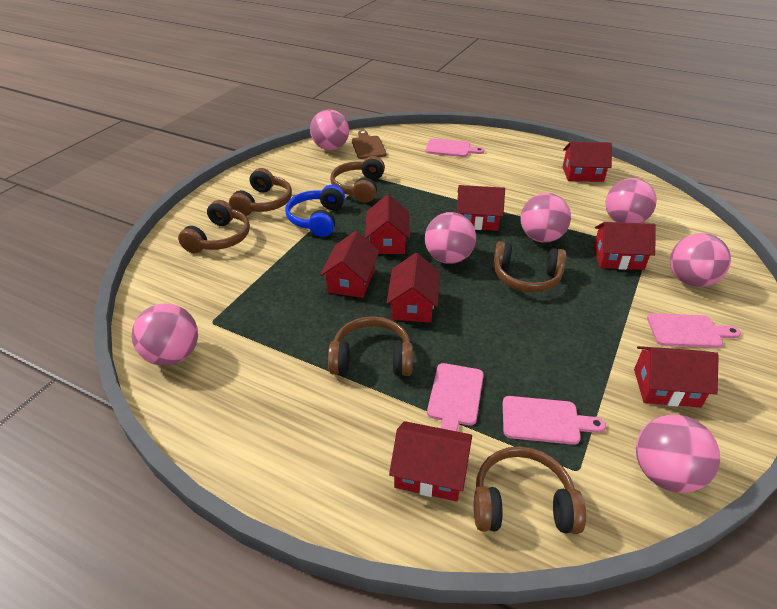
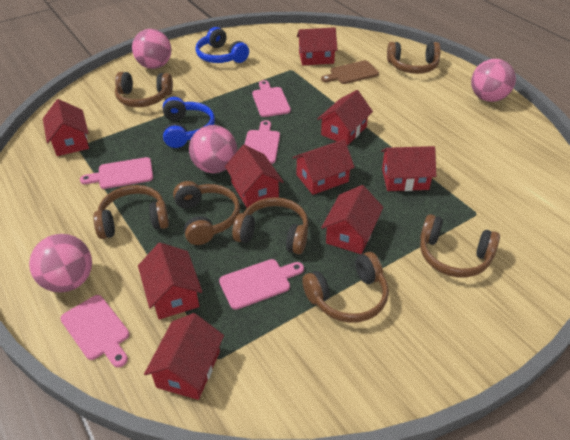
blue headphones: [285,185,345,237] = 1 -> [163,97,215,148] [195,27,249,63] = 2
brown headphones: [178,200,250,253] [229,168,292,216] [328,316,413,376] [330,156,385,203] [474,446,586,534] [493,241,566,292] = 6 -> [93,185,169,239] [115,72,173,107] [173,181,240,245] [232,197,308,254] [302,252,389,323] [387,42,441,74] [420,214,500,277] = 7
pink ball: [131,303,198,366] [310,110,349,150] [425,212,476,264] [521,193,571,243] [606,178,657,223] [636,415,720,493] [670,233,731,287] = 7 -> [29,234,92,293] [132,29,171,69] [189,125,237,173] [471,59,516,102] = 4
pink cutting board: [425,138,484,157] [427,363,484,431] [503,396,606,445] [647,313,741,348] = 4 -> [60,295,130,367] [80,157,153,189] [219,259,304,310] [244,120,280,164] [252,80,291,117] = 5
red house: [320,231,379,298] [365,195,410,254] [387,253,440,323] [389,421,472,502] [457,185,505,231] [563,142,612,182] [593,222,656,270] [634,346,719,408] = 8 -> [43,99,89,156] [138,243,202,319] [144,313,224,400] [225,145,284,208] [293,139,355,195] [297,27,338,65] [317,90,373,146] [321,185,383,254] [381,146,436,191] = 9

